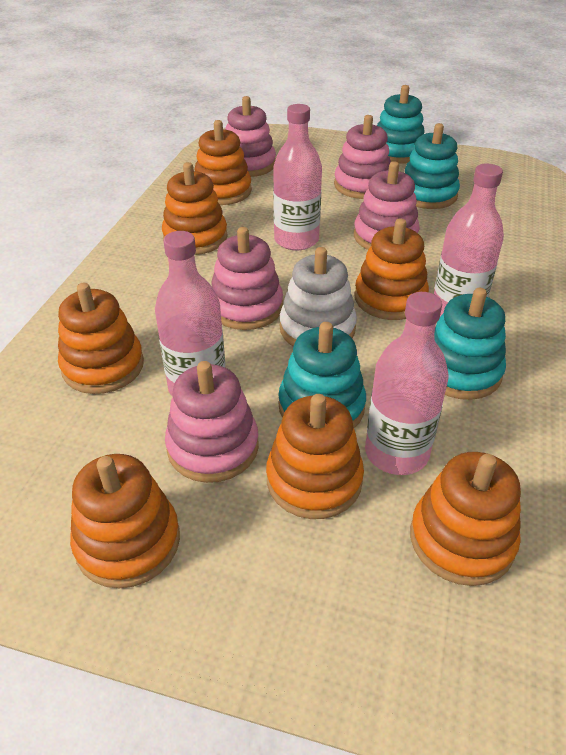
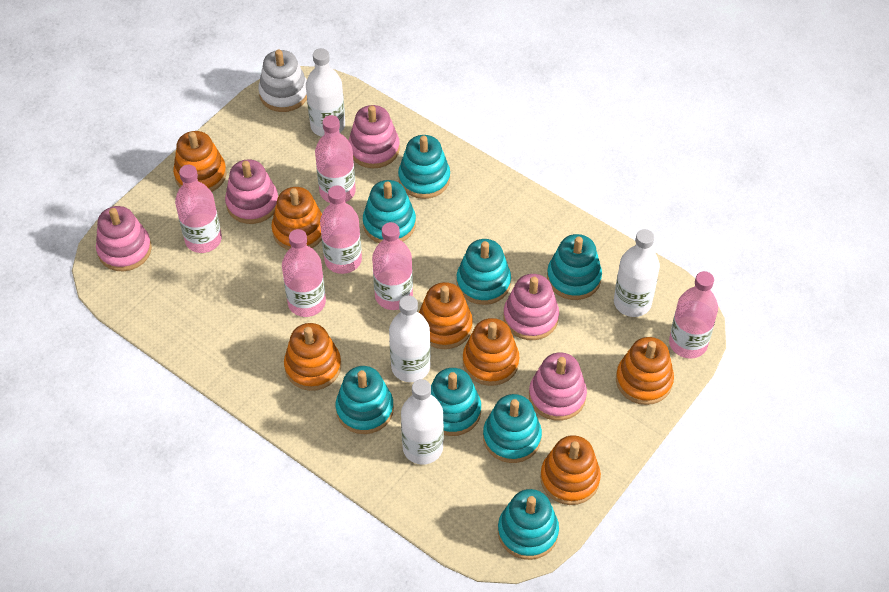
pink bottle: [155,231,225,397] [273,104,322,251] [365,292,449,475] [434,163,504,316] = 4 -> [175,165,222,253] [282,229,326,317] [315,115,356,203] [320,186,362,274] [372,222,413,310] [669,271,718,359] = 6
turquoise stacking toy: [279,322,366,428] [377,85,425,164] [405,123,460,209] [434,288,506,400] = 4 -> [336,366,394,434] [363,180,416,243] [398,135,450,199] [431,368,481,436] [456,239,511,305] [483,394,542,463] [498,489,559,560] [547,234,602,300] = 8
white bottle: none = 0 -> [306,48,345,137] [389,296,431,382] [401,379,444,465] [614,229,660,317] = 4

